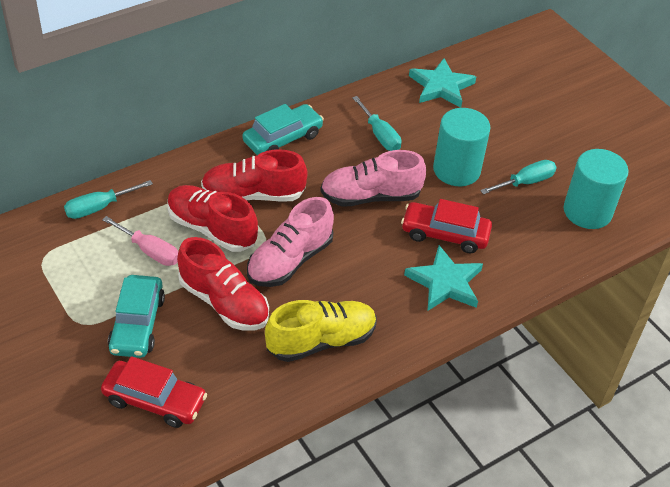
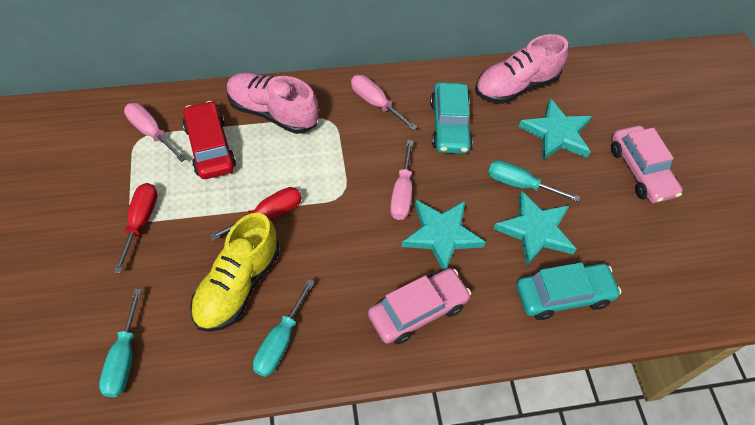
pink car: none = 0 -> [368,268,471,344] [611,125,683,203] = 2
pink screwdriver: [102,216,178,266] = 1 -> [124,103,187,162] [351,75,417,131] [390,140,413,220] = 3
red car: [101,356,207,428] [401,199,492,254] = 2 -> [182,101,236,179] = 1
red screwdriver: none = 0 -> [114,183,157,274] [209,187,302,241] = 2
red shoe: [167,185,258,252] [177,237,269,331] [201,149,307,202] = 3 -> none = 0
turquoise cylinder: [433,108,491,186] [564,149,629,229] = 2 -> none = 0
turquoise star: [404,245,483,311] [409,58,476,108] = 2 -> [401,200,486,270] [493,191,577,266] [519,98,592,161] = 3

